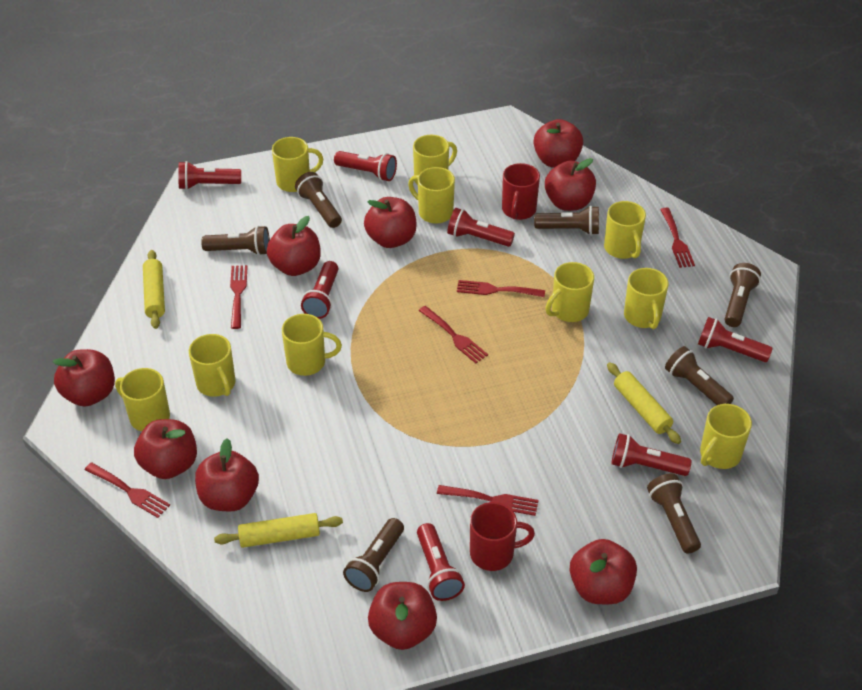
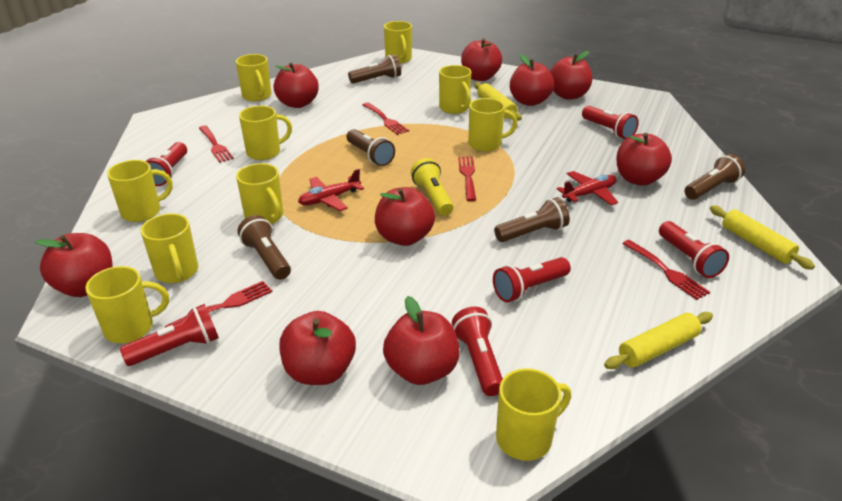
brown flashlight: [201,226,270,256] [295,172,342,228] [343,518,404,592] [534,206,599,235] [647,473,701,554] [665,346,734,405] [725,263,761,327] = 7 -> [238,215,291,280] [347,129,395,166] [348,54,401,83] [494,197,570,242] [685,154,745,200] = 5
red flashlight: [178,161,241,190] [301,261,338,319] [334,151,397,181] [417,523,465,601] [447,208,515,247] [611,433,692,476] [698,317,773,362] = 7 -> [120,304,219,366] [145,142,187,186] [452,307,503,396] [493,257,571,302] [582,106,639,140] [659,221,729,278] = 6
red fork: [85,462,170,518] [230,265,248,329] [419,306,488,363] [437,485,539,516] [457,280,545,297] [660,208,695,268] = 6 -> [165,281,273,328] [199,126,234,163] [363,103,409,135] [458,156,476,201] [622,240,710,300] = 5
red mug: [470,502,535,571] [502,163,540,220] = 2 -> none = 0
red plane: none = 0 -> [298,169,364,211] [557,171,618,206] = 2
yellow flashlight: none = 0 -> [411,158,454,216] = 1

